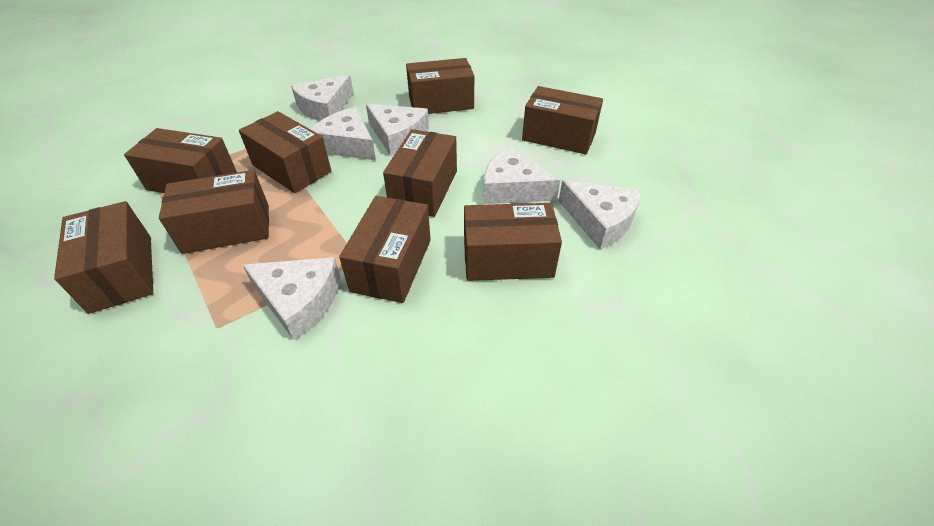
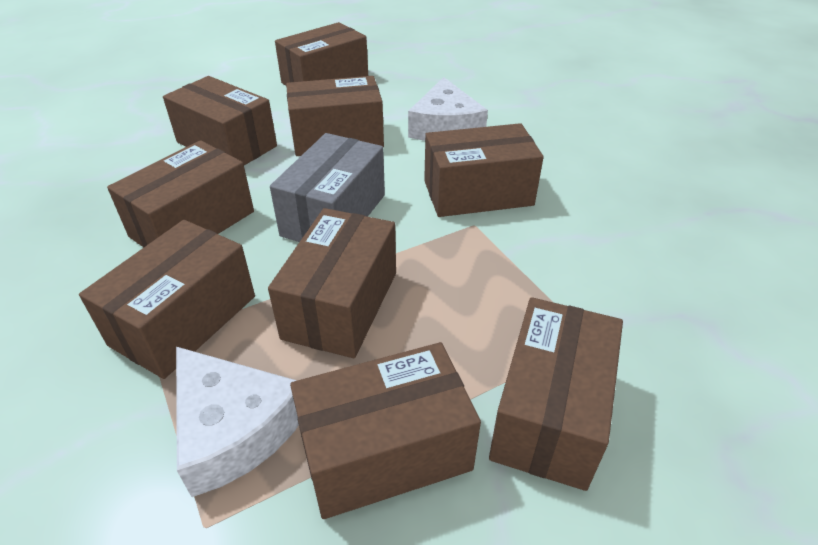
grey box: none = 0 -> [270,133,385,242] = 1
white cheese: [243,257,341,340] [291,74,354,121] [311,107,376,160] [366,104,429,156] [484,146,560,204] [559,180,641,249] = 6 -> [176,347,299,497] [408,77,488,141] = 2

